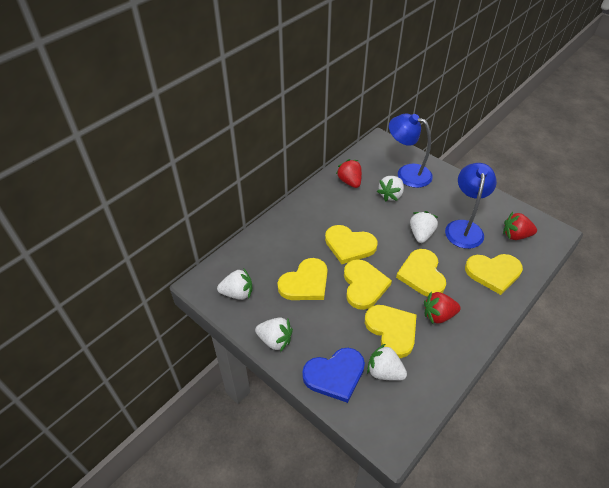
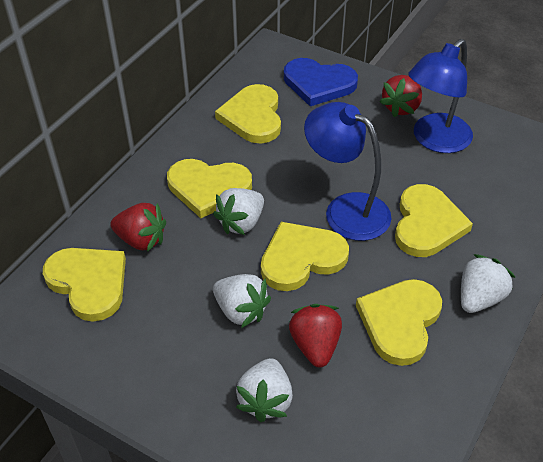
white strawberry: [217,269,252,300] [255,317,293,352] [367,344,407,381] [377,176,404,202] [410,211,438,243] = 5 -> [213,188,264,235] [213,274,271,328] [236,358,293,422] [461,254,515,313] = 4

